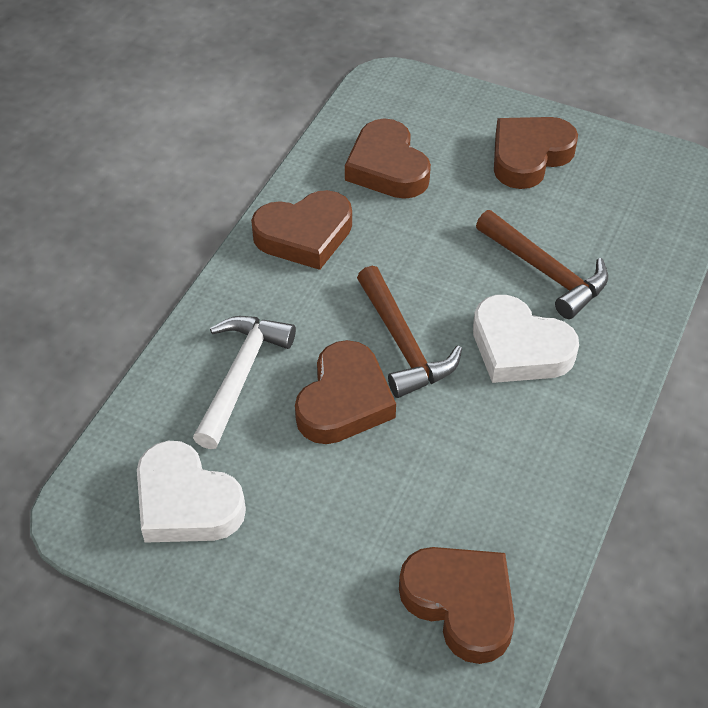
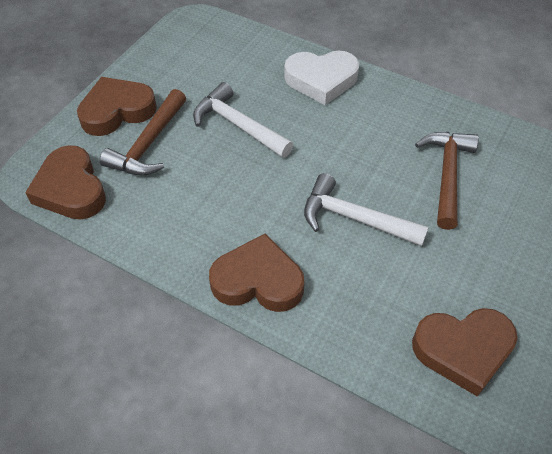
brown heart: [251,190,352,270] [295,340,396,444] [345,119,431,199] [399,547,515,664] [494,117,578,189] = 5 -> [25,145,106,220] [77,77,157,136] [209,234,304,312] [412,308,517,397] = 4
white hammer: [193,316,296,449] = 1 -> [193,82,294,158] [304,173,429,246] = 2
white heart: [137,441,246,543] [473,295,579,383] = 2 -> [284,50,359,105] = 1

